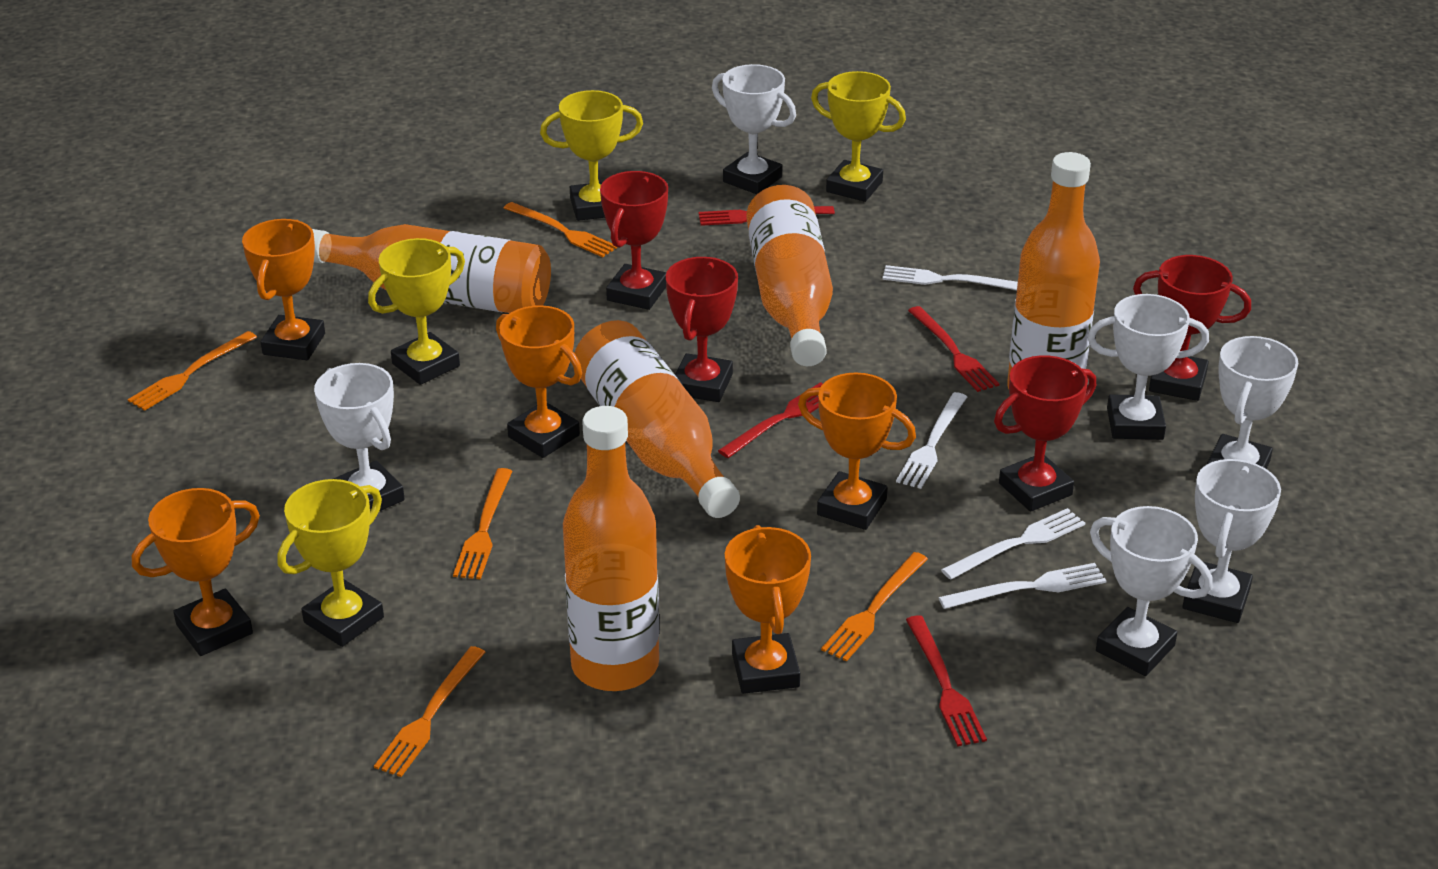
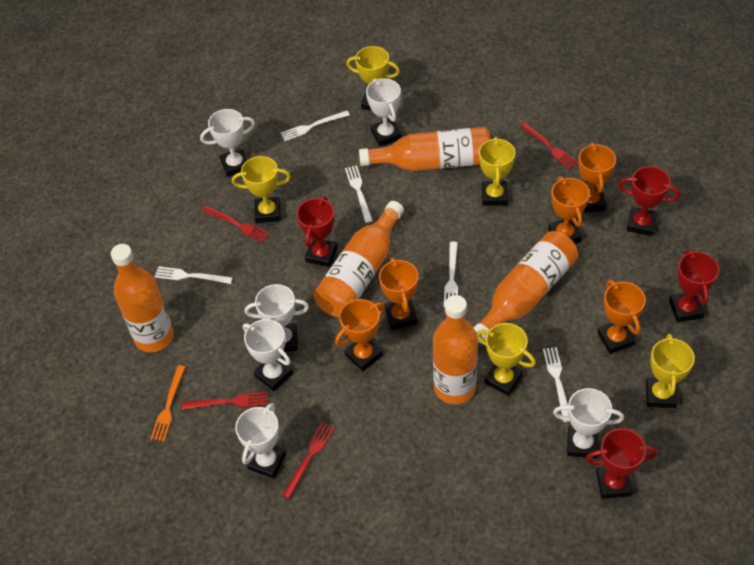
orange fork: [128,331,257,411] [374,646,485,777] [453,468,512,579] [504,202,618,257] [821,552,928,662] = 5 -> [151,365,185,442] = 1
white fork: [882,265,1018,290] [896,392,967,489] [938,563,1106,609] [941,508,1085,580] = 4 -> [155,266,233,284] [280,111,350,141] [345,165,373,223] [444,242,458,308] [543,347,570,422] = 5
yellow trophy: [277,479,384,647] [368,238,465,385] [540,90,643,221] [811,71,906,202] = 4 -> [232,156,291,223] [346,46,400,111] [477,323,536,396] [479,137,515,206] [646,334,695,408] = 5

